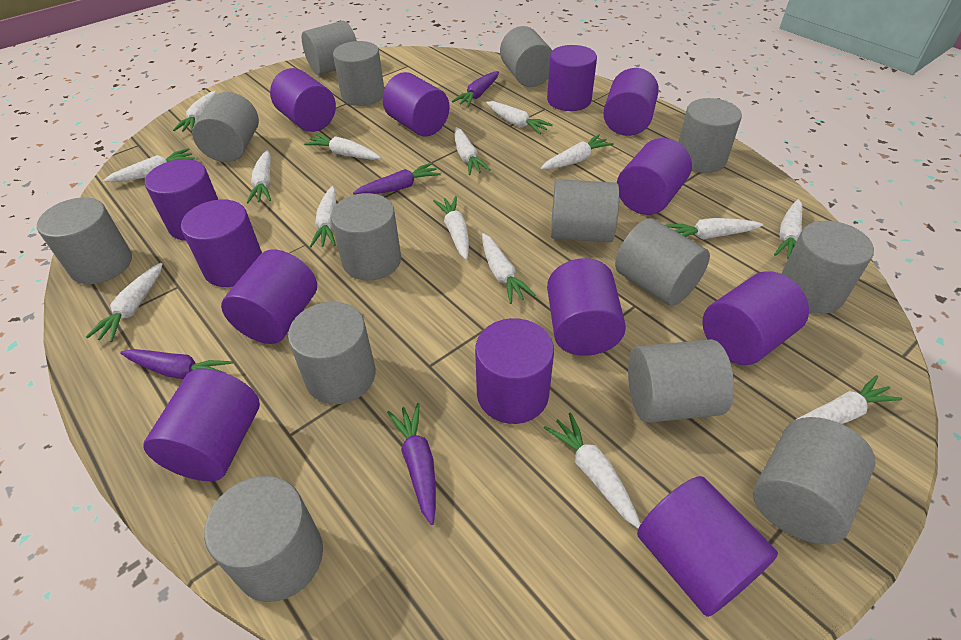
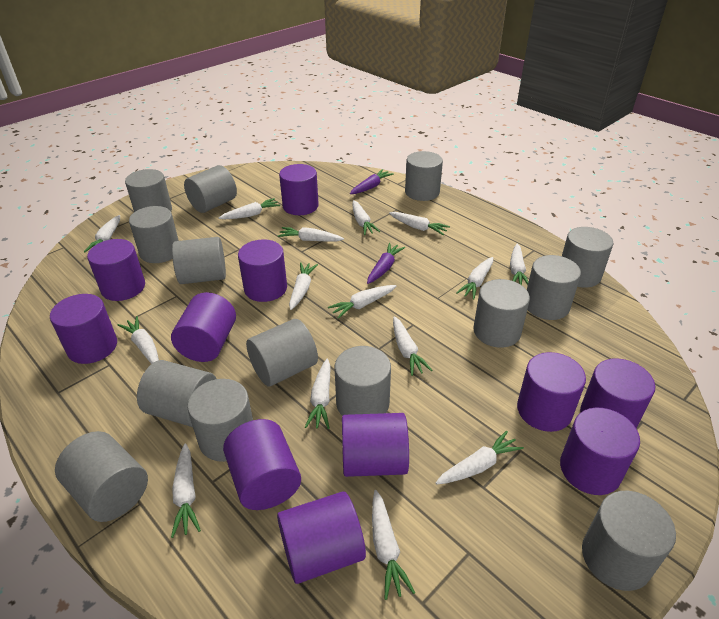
purple carrot: [120,349,233,379] [353,162,441,194] [387,403,436,525] [452,71,499,107] = 4 -> [350,169,394,194] [367,243,405,284] = 2
purple cylinder: [143,369,260,481] [145,159,218,241] [181,199,262,287] [221,249,317,344] [270,68,336,132] [383,72,450,137] [475,318,554,424] [547,45,597,111] [547,258,626,356] [603,68,659,136] [617,138,692,215] [637,476,778,617] [702,271,809,365] = 13 -> [50,294,117,364] [87,239,145,301] [171,292,236,362] [223,419,301,510] [238,239,287,302] [277,491,366,584] [279,164,319,215] [342,413,409,477] [517,352,586,432] [560,408,640,495] [580,358,655,429] = 11

